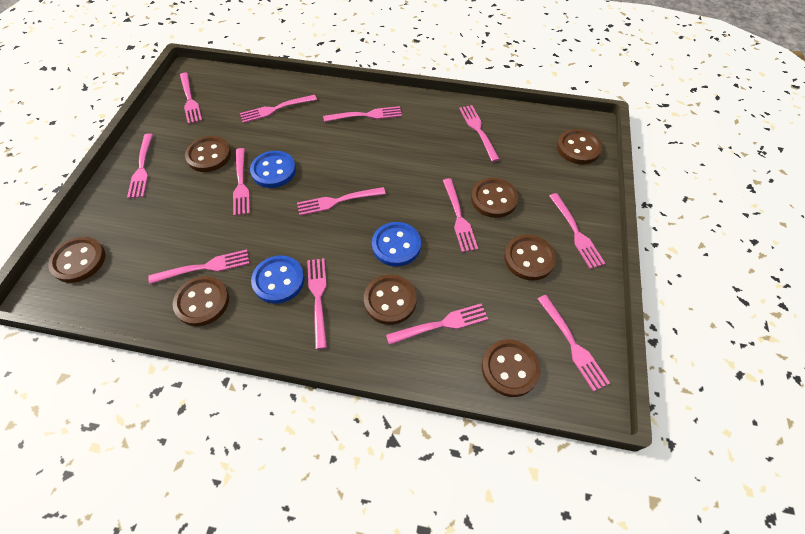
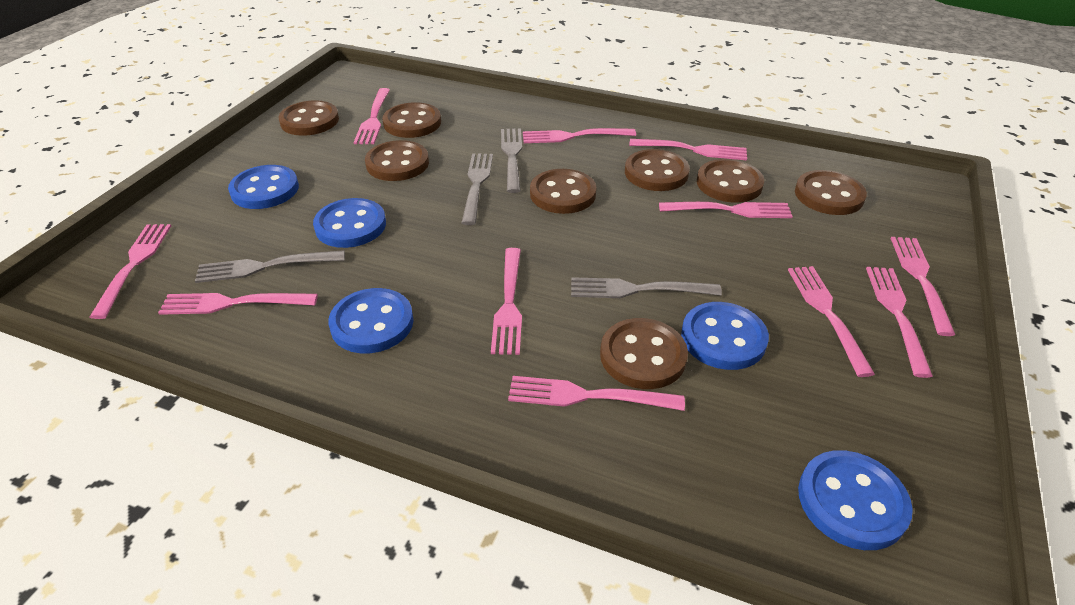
blue button: [250,151,296,188] [251,256,305,304] [372,222,421,267] = 3 -> [228,165,299,209] [313,198,386,248] [328,288,414,353] [681,302,769,370] [798,450,913,550] = 5
grey fork: none = 0 -> [195,250,345,283] [461,153,493,225] [501,128,522,193] [571,277,722,298] = 4
pink fork: [127,133,153,198] [148,250,249,284] [180,73,202,124] [233,148,250,216] [240,95,317,123] [297,187,386,216] [307,258,327,349] [323,106,402,122] [386,304,488,345] [443,178,478,252] [459,105,500,162] [538,295,610,392] [549,193,606,269] = 13 -> [90,224,171,319] [158,293,318,315] [354,88,390,144] [491,248,522,355] [508,376,685,411] [523,128,636,143] [629,139,747,160] [659,202,793,218] [788,266,875,377] [866,267,933,378] [890,237,955,336] = 11

